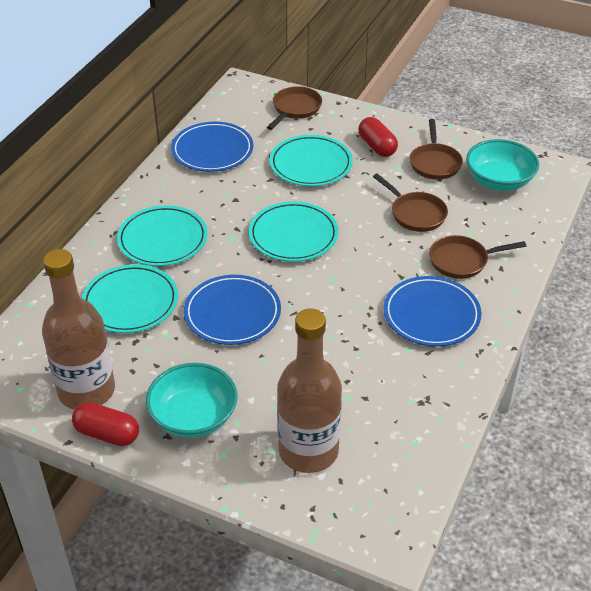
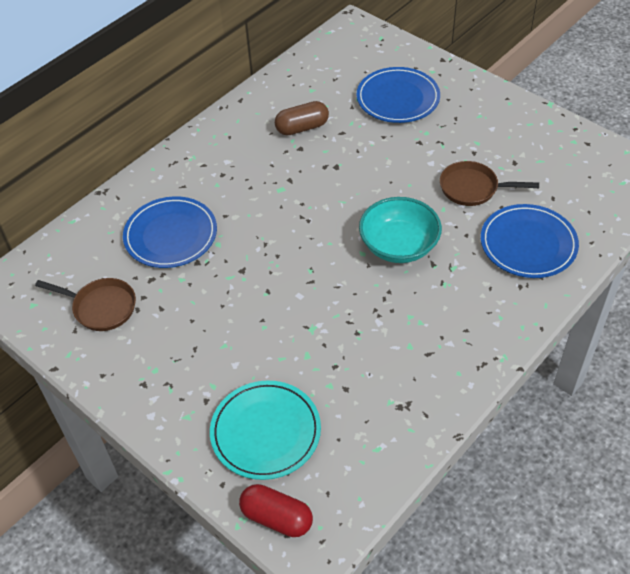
brown bottle: [42,249,115,410] [277,308,342,473] = 2 -> none = 0
brown capsule: none = 0 -> [275,101,329,135] = 1
brown pan: [267,86,322,130] [373,174,448,232] [410,119,463,180] [429,235,526,279] = 4 -> [35,278,136,331] [440,161,539,206] = 2
red capsule: [72,402,139,446] [358,117,398,157] = 2 -> [239,484,313,537] = 1
turquoise bowl: [146,363,238,438] [466,139,539,191] = 2 -> [359,197,442,263] = 1
turquoise plate: [82,264,178,333] [117,205,208,266] [249,201,339,262] [270,135,353,186] = 4 -> [210,380,321,480] = 1

